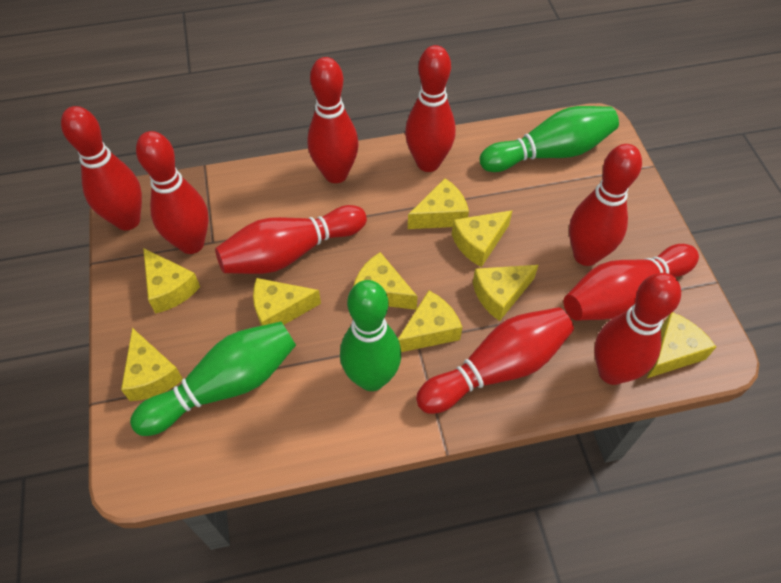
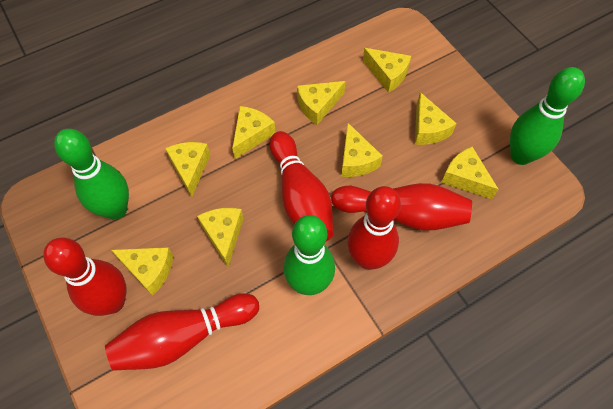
red bowling pin: [61,106,142,230] [136,131,209,254] [215,205,367,274] [307,57,359,183] [405,45,456,172] [416,307,574,414] [564,244,699,321] [569,144,642,266] [594,273,681,385] = 9 -> [43,238,127,316] [105,294,259,371] [270,131,333,241] [331,183,472,231] [348,186,401,270] = 5

